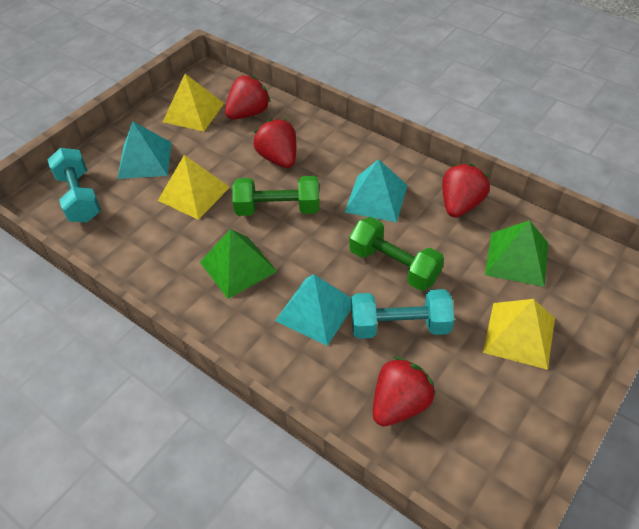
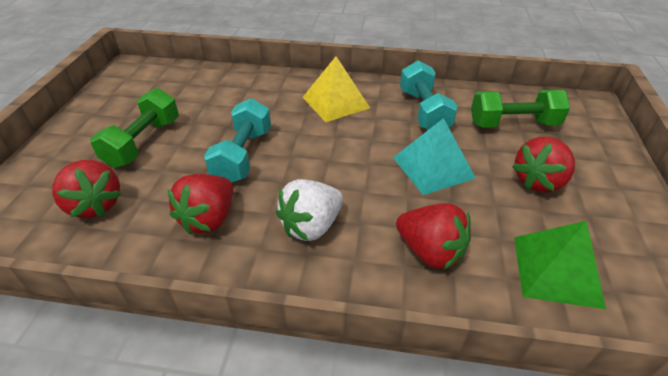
green pyramid: [200,229,277,299] [485,220,548,287] = 2 -> [514,221,606,309] = 1
turquoise pyramid: [117,121,172,179] [275,274,351,346] [345,159,408,222] = 3 -> [393,118,476,195] = 1
white strawberry: none = 0 -> [276,179,343,241] = 1
yellow pyramid: [158,155,230,220] [163,74,224,132] [483,299,555,370] = 3 -> [303,57,370,122] = 1

